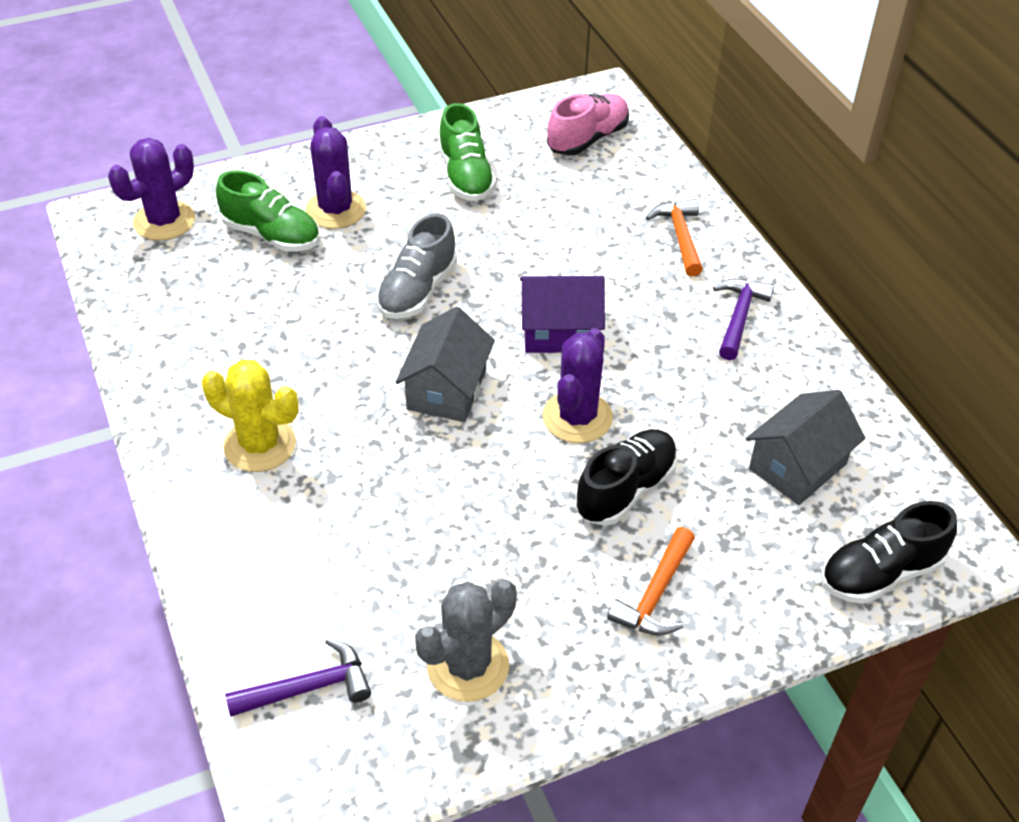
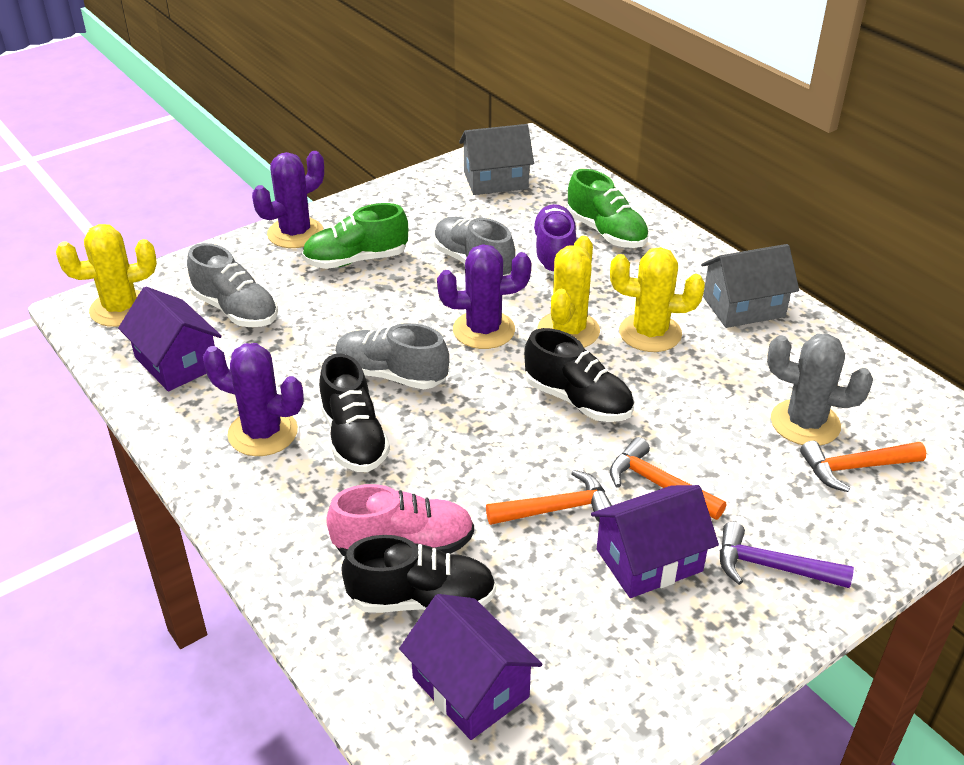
black shoe: [575,429,678,526] [821,501,957,604] = 2 -> [319,353,390,472] [341,535,496,613] [524,328,634,422] = 3
grey shoe: [376,213,457,319] = 1 -> [187,243,278,327] [335,323,449,389] [433,217,515,276] = 3
orange hammer: [607,527,695,636] [646,199,703,276] = 2 -> [486,470,612,525] [610,437,726,520] [800,441,926,492] = 3
purple hammer: [225,638,371,717] [713,279,774,360] = 2 -> [720,522,854,588] = 1
purple house: [520,276,605,353] = 1 -> [118,286,222,391] [399,594,542,740] [591,485,719,598] = 3
purple shoe: none = 0 -> [532,204,577,275] = 1
yellow cactus: [202,360,299,472] = 1 -> [56,224,157,327] [537,236,600,348] [610,247,705,352] = 3

